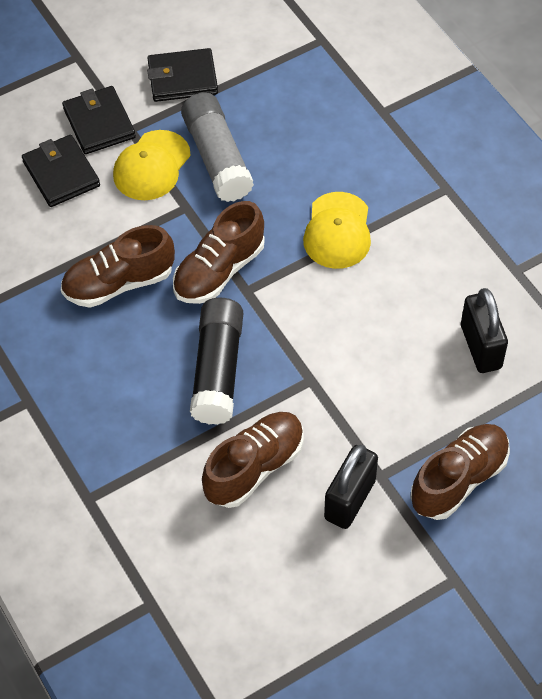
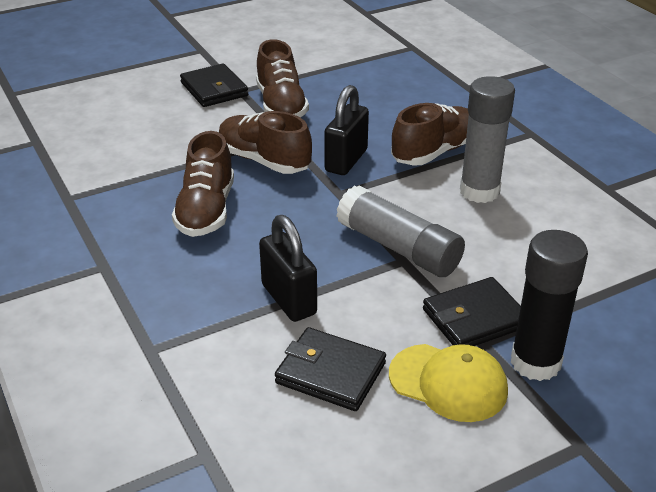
grey glue stick: [181,92,254,202] = 1 -> [336,186,465,277] [460,76,515,203] = 2
yellow cap: [113,130,191,200] [303,192,371,269] = 2 -> [389,344,508,422] = 1

